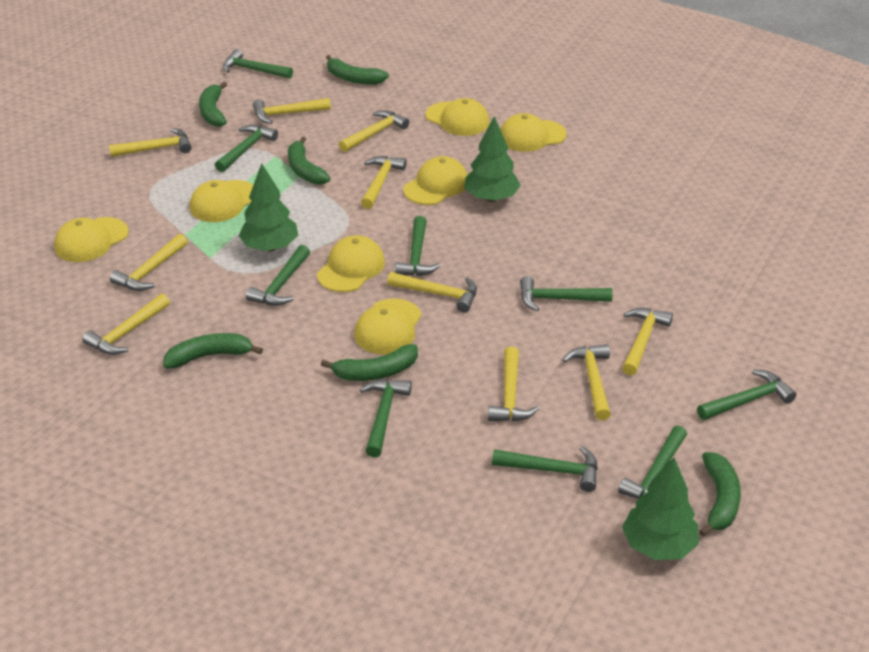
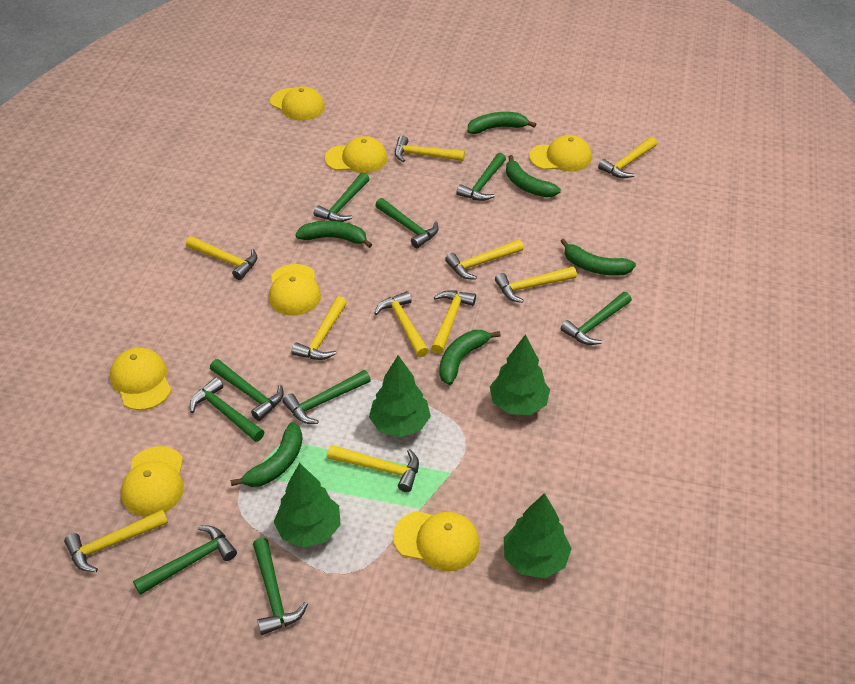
green tree: [239,163,298,251] [464,116,521,202] [622,457,699,560] = 3 -> [274,463,341,548] [369,355,431,437] [490,334,550,415] [504,493,572,578] = 4

